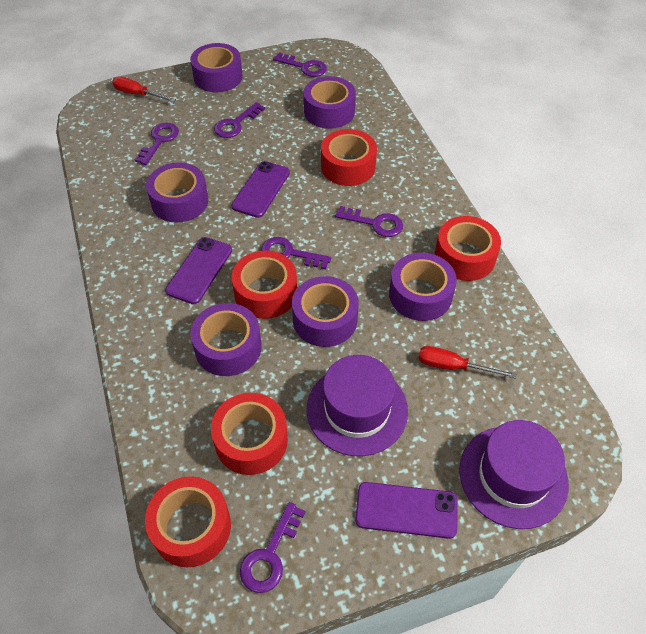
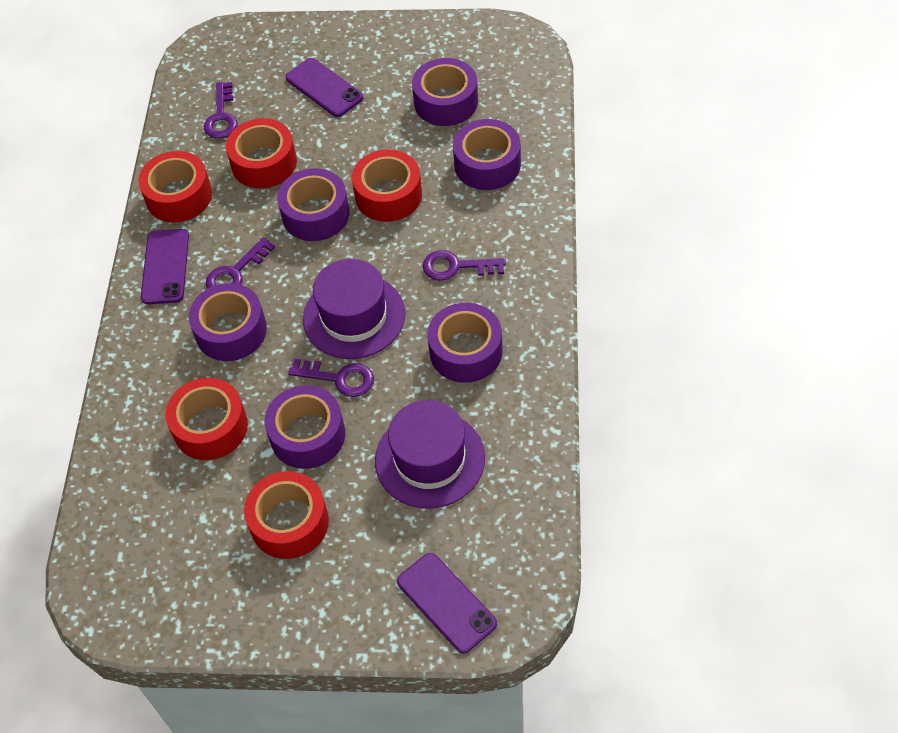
purple key: [134,123,179,165] [214,102,265,138] [240,502,305,593] [261,237,331,269] [273,52,327,77] [335,206,403,237] = 6 -> [204,82,238,139] [206,237,275,289] [288,359,374,397] [423,250,506,281] = 4
red screwdriver: [112,76,176,102] [418,346,517,379] = 2 -> none = 0

